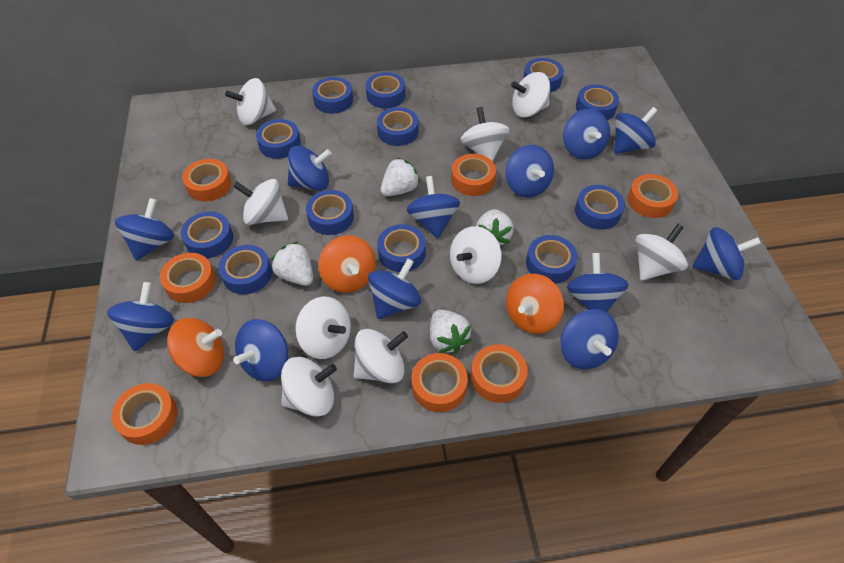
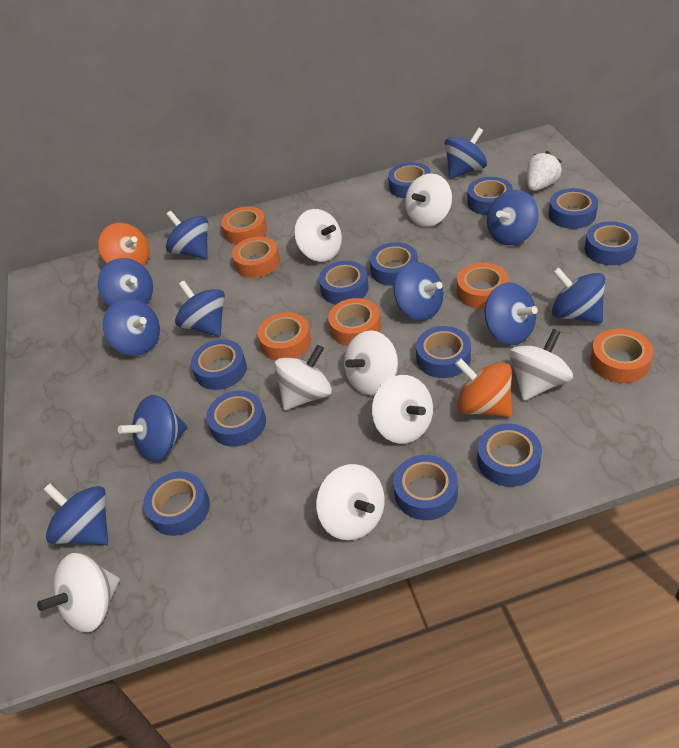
blue spinning top: [107,282,174,352] [115,198,174,260] [233,319,288,381] [288,146,332,191] [368,258,421,319] [406,176,460,239] [505,145,554,198] [560,309,619,369] [563,109,610,159] [567,253,629,312] [614,107,658,154] [692,227,761,280] = 12 -> [43,484,108,545] [98,258,153,306] [103,299,160,356] [118,395,187,462] [166,211,208,259] [175,281,225,337] [394,262,443,321] [445,128,487,179] [485,283,538,345] [487,190,539,245] [552,267,605,324] = 11
orange spinning top: [167,318,224,377] [318,236,376,293] [506,274,564,334] = 3 -> [99,223,149,266] [455,358,512,417] = 2
orange tape: [111,383,178,445] [160,253,216,303] [182,159,232,201] [411,353,468,412] [451,154,496,196] [471,344,528,403] [628,174,678,218] = 7 -> [221,206,267,245] [232,237,280,278] [258,312,311,360] [328,298,381,346] [457,263,509,309] [590,329,653,383] = 6
white spinning top: [225,78,276,125] [233,179,288,225] [281,357,337,416] [295,297,351,359] [354,329,408,383] [450,226,502,284] [461,107,509,162] [511,72,550,117] [636,224,688,280] = 9 -> [37,553,120,632] [274,345,332,410] [294,209,342,262] [316,464,385,540] [344,330,398,395] [372,375,433,444] [405,173,452,227] [509,329,573,401] = 8
white strawberry: [271,242,313,286] [381,157,420,196] [430,310,472,354] [476,209,513,245] = 4 -> [527,151,562,191] = 1

